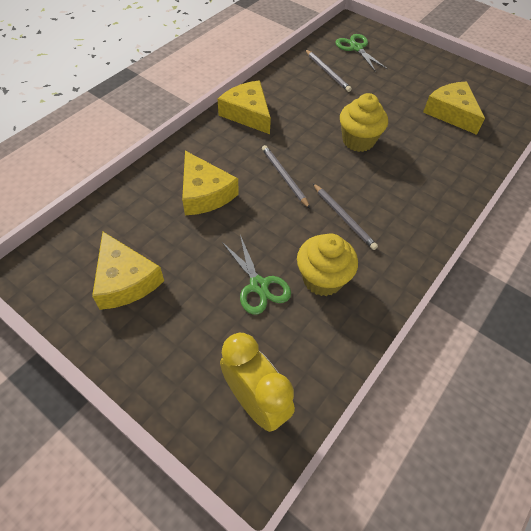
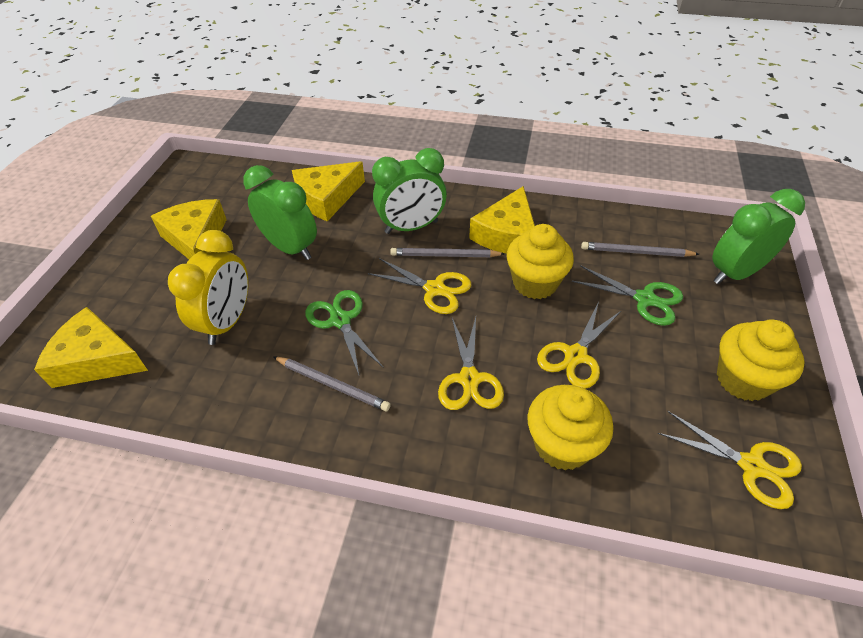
green clock: none = 0 -> [243,165,317,260] [372,148,447,234] [712,189,805,284] = 3
yellow cupcake: [297,233,358,296] [340,93,388,152] = 2 -> [506,224,574,299] [527,385,613,471] [717,319,805,401] = 3
yellow scissors: none = 0 -> [368,258,471,314] [438,317,504,410] [537,302,622,389] [658,411,802,509] = 4

